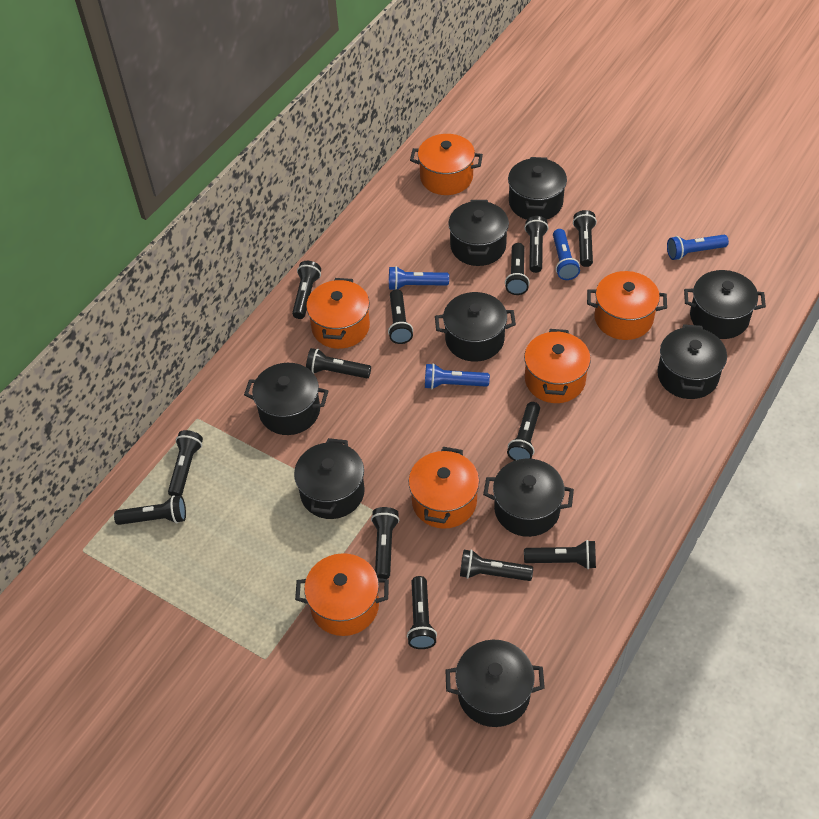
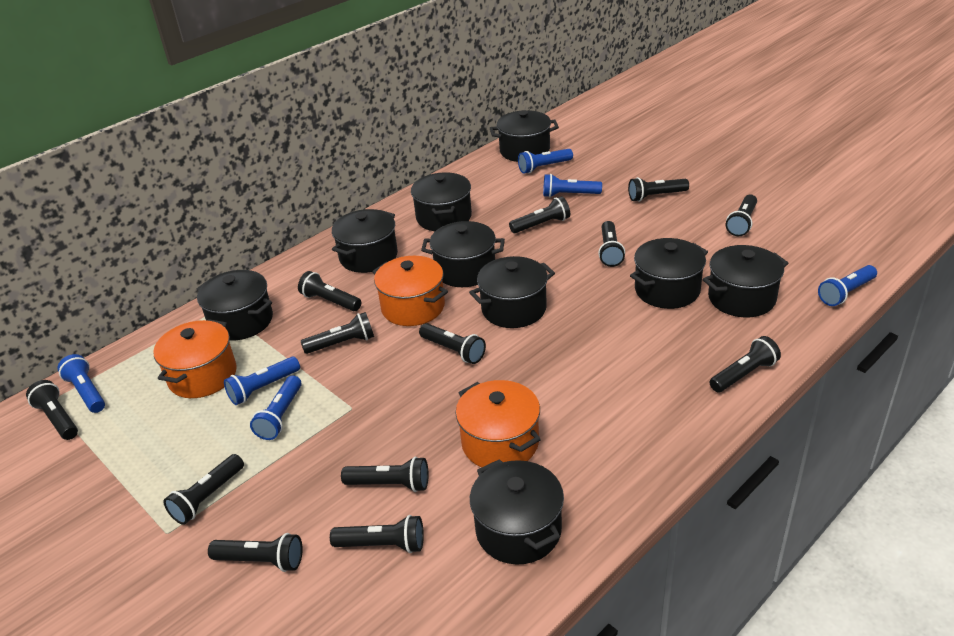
blue flashlight: [389,266,449,290] [425,363,490,389] [553,229,580,280] [667,235,729,260] = 4 -> [57,354,105,413] [224,357,300,405] [250,375,302,440] [518,149,573,174] [543,174,602,198] [818,265,877,306] = 6
orange pot: [295,553,389,636] [306,278,370,349] [409,447,479,529] [410,134,483,195] [524,329,591,403] [587,271,667,340] = 6 -> [153,319,237,398] [372,256,448,326] [455,380,541,467] = 3

